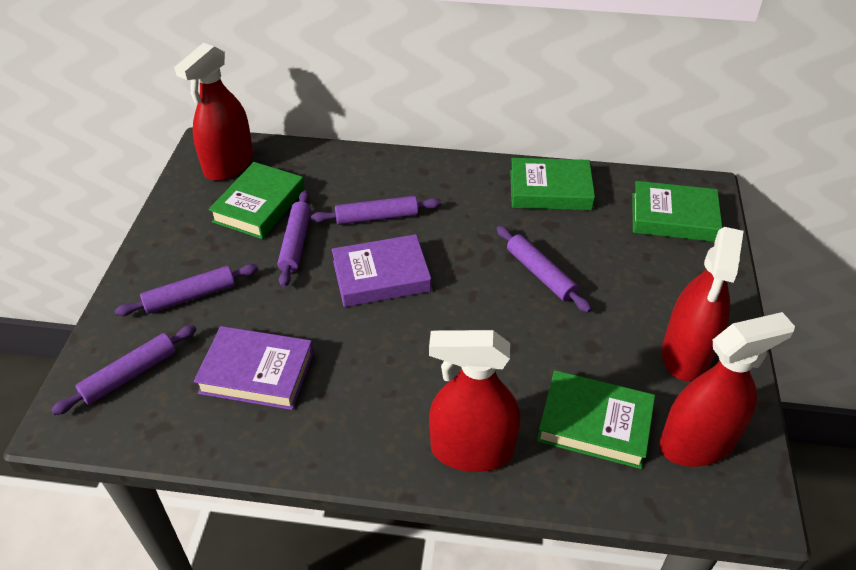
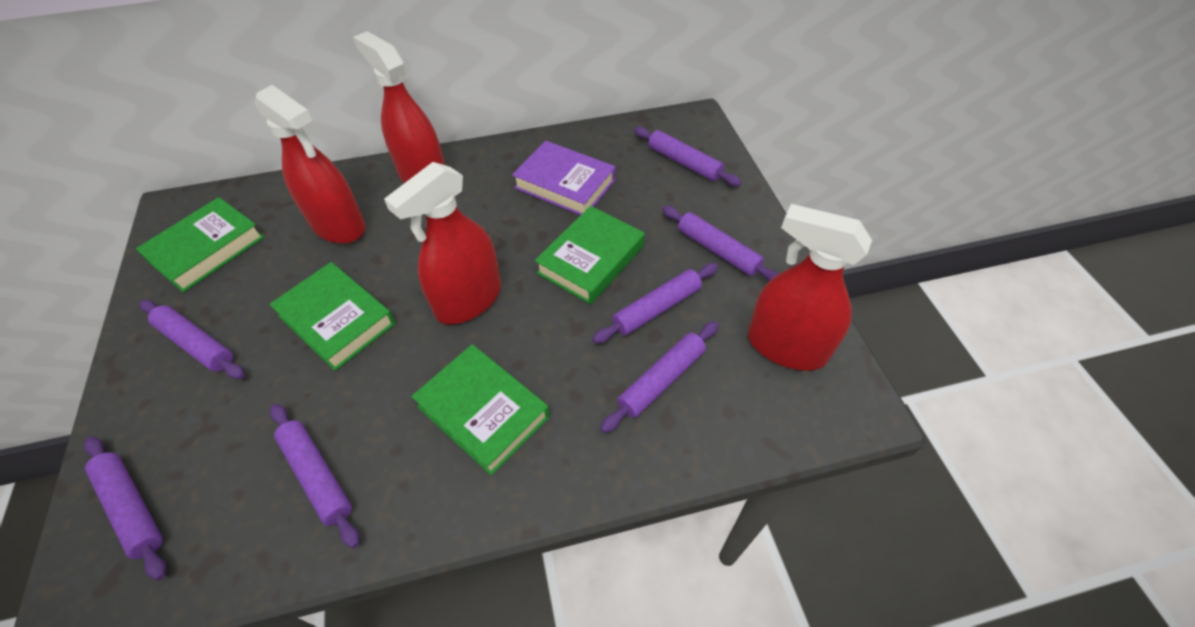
purple book: [194,326,314,410] [332,234,431,307] = 2 -> [512,141,616,215] = 1
purple rolling pin: [51,325,197,415] [115,264,258,316] [278,190,311,287] [311,196,441,225] [497,226,591,313] = 5 -> [84,436,167,581] [140,300,245,379] [270,404,359,548] [592,263,718,344] [600,321,719,433] [634,127,741,186] [662,206,779,281] = 7

